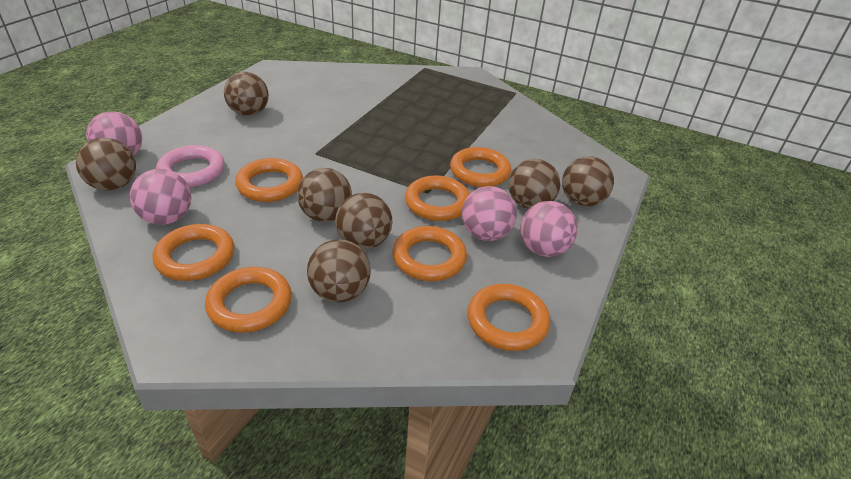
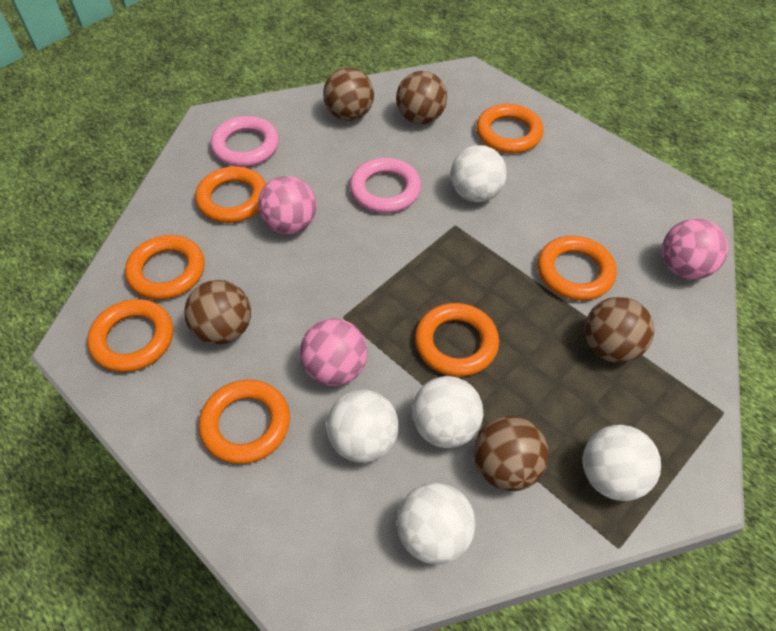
brown ball: [76,138,136,191] [224,72,269,116] [297,168,352,222] [307,239,371,303] [335,192,392,249] [509,159,560,209] [562,156,614,207] = 7 -> [184,280,251,345] [323,67,374,121] [396,71,447,124] [474,416,549,491] [585,297,654,363] = 5
pink ball: [86,111,142,155] [130,169,191,225] [462,186,517,241] [520,201,578,257] = 4 -> [258,176,317,234] [300,318,368,386] [662,219,728,279] = 3
pink ring: [156,145,225,187] = 1 -> [211,116,279,167] [350,158,421,213] = 2
white ball: none = 0 -> [327,390,399,463] [397,482,476,564] [412,376,484,448] [450,145,507,202] [583,425,661,501] = 5

